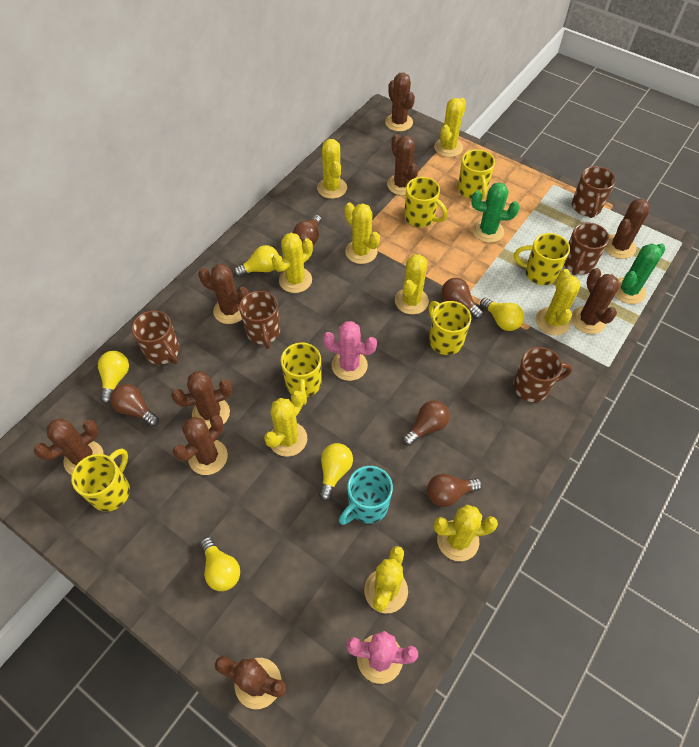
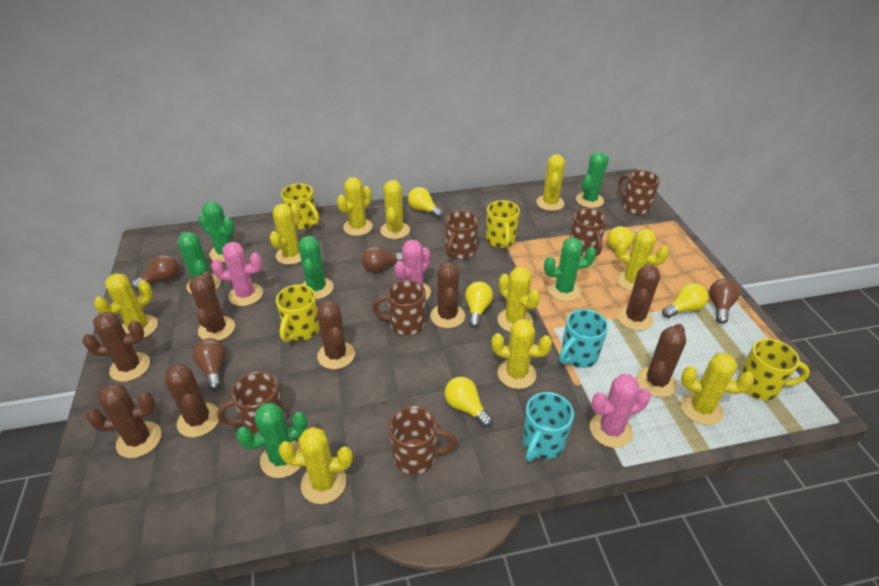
brown cactus: [34,418,104,475] [171,371,232,429] [173,415,228,475] [198,264,249,324] [215,656,286,709] [385,73,415,132] [387,134,418,195] [571,268,619,334] [605,198,650,259] = 9 -> [82,312,150,382] [86,384,161,458] [165,364,219,437] [189,271,235,341] [317,301,355,369] [430,262,465,328] [617,265,660,331] [636,324,686,397] = 8
brown light bulb: [110,384,159,426] [293,215,322,245] [403,400,450,446] [427,474,482,507] [442,278,483,319] = 5 -> [132,255,179,290] [193,338,226,390] [361,246,403,272] [709,279,740,324] = 4
brown mug: [131,310,180,365] [239,291,280,349] [513,347,572,402] [564,222,609,275] [572,166,616,218] = 5 -> [217,371,285,434] [372,280,426,336] [389,406,457,475] [445,210,479,259] [570,208,607,256] [618,170,660,215] = 6
green cactus: [471,182,519,243] [615,243,665,304] = 2 -> [178,232,221,294] [198,202,235,262] [236,403,307,478] [298,236,334,299] [544,237,597,301] [576,152,609,208] = 6
pink cactus: [323,321,377,381] [346,631,418,684] = 2 -> [211,242,263,306] [394,240,431,300] [590,374,651,448] = 3
turquoise mug: [339,466,393,525] = 1 -> [523,392,574,462] [559,309,608,368] = 2
yellow cactus: [264,391,307,457] [272,233,313,293] [317,139,347,199] [344,203,380,264] [364,546,408,613] [395,254,429,315] [434,98,466,157] [434,505,498,561] [536,269,581,335] = 9 -> [94,273,158,338] [270,204,301,265] [278,427,352,504] [337,177,373,236] [380,180,410,239] [491,319,552,389] [497,267,540,332] [536,154,565,211] [616,229,669,291] [681,353,754,425] = 10
yellow mug: [71,449,130,512] [281,342,322,405] [404,177,448,227] [429,301,471,355] [458,149,495,200] [514,233,570,285] = 6 -> [276,285,320,342] [281,183,319,230] [486,200,520,248] [738,338,810,400] = 4

